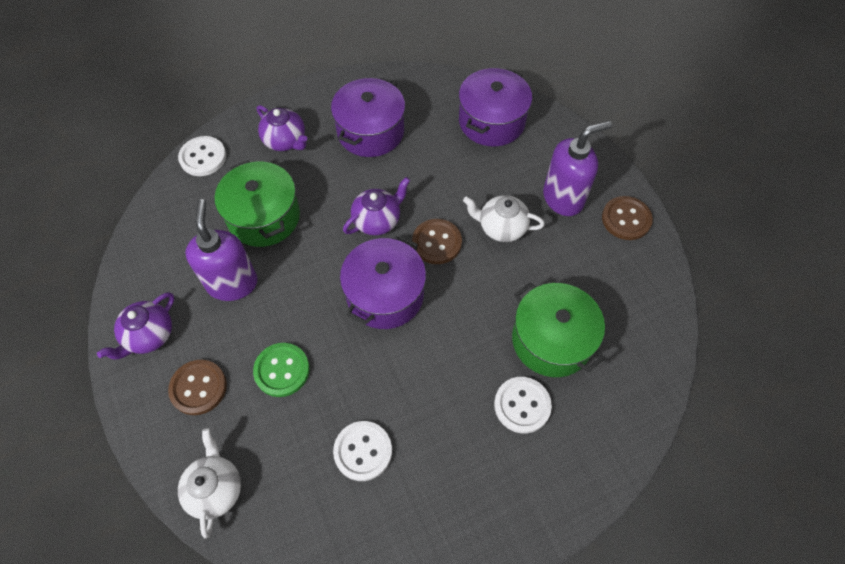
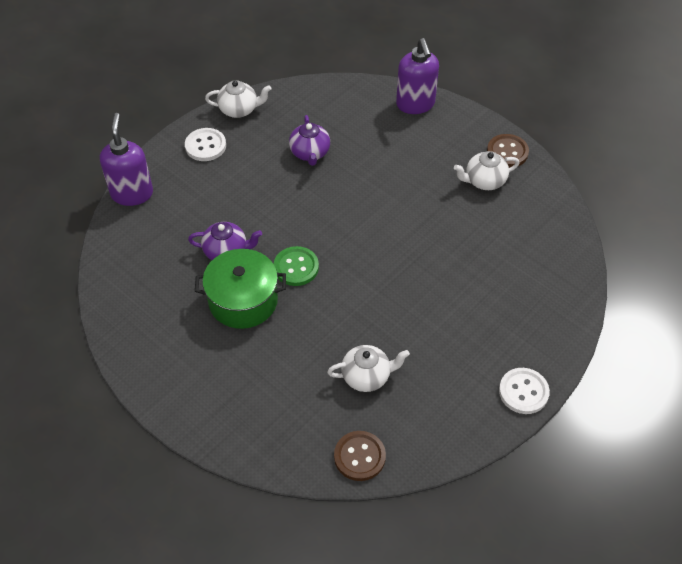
brown button: [168,360,227,415] [412,219,462,264] [602,196,653,240] = 3 -> [334,431,386,481] [487,134,529,168] = 2
green pot: [215,160,300,247] [512,282,605,377] = 2 -> [195,249,286,329] = 1
purple pot: [331,77,405,157] [340,236,426,329] [459,68,532,146] = 3 -> none = 0
purple teapot: [97,292,174,359] [257,105,307,151] [343,177,410,235] = 3 -> [188,222,262,260] [289,115,330,166] = 2
white button: [178,136,226,176] [333,421,392,481] [494,377,552,433] = 3 -> [185,128,226,161] [499,368,550,414] = 2
white teapot: [178,428,241,538] [463,195,545,242] = 2 -> [205,80,271,118] [327,345,410,392] [454,151,519,190] = 3

